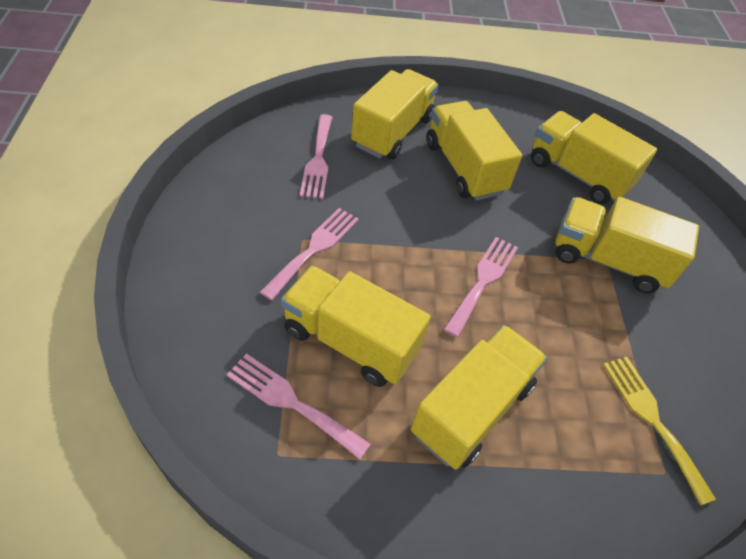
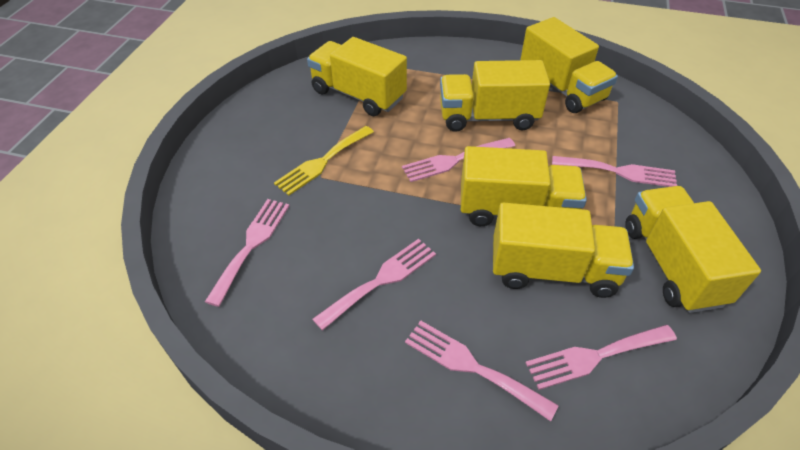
pink fork: [226,353,371,459] [260,208,359,300] [300,114,332,199] [443,237,518,338] = 4 -> [205,199,289,307] [312,239,436,331] [402,138,515,182] [405,320,559,421] [525,325,677,390] [552,156,677,187] = 6

